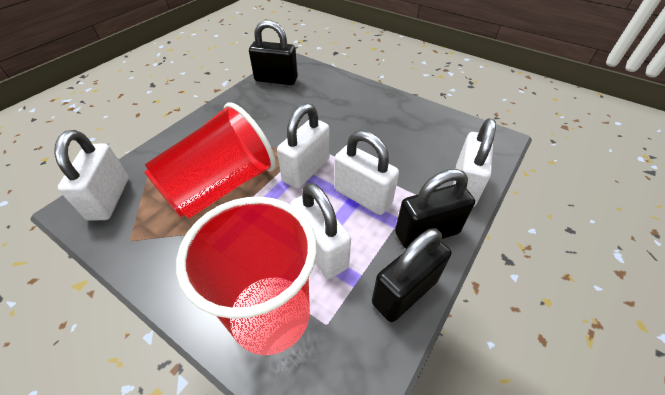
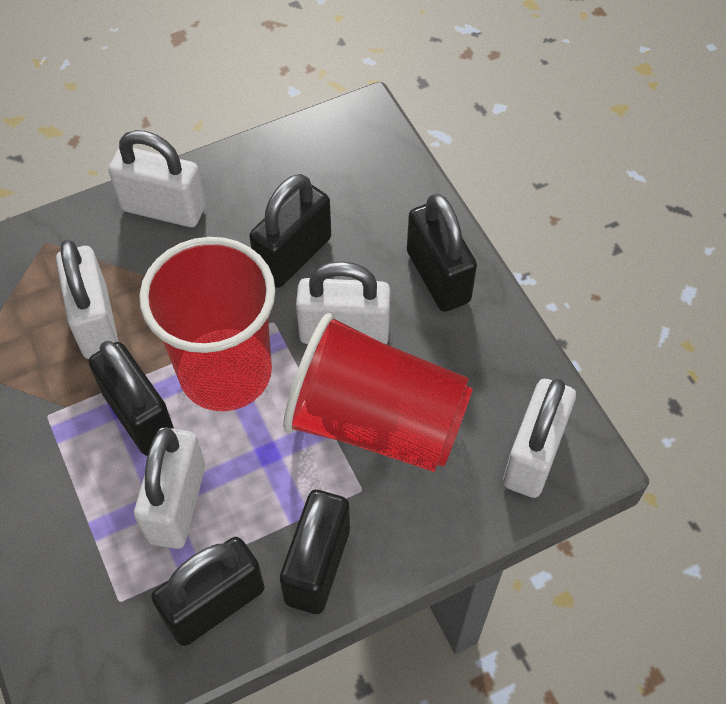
black padlock: [249,20,298,85] [372,228,451,322] [395,169,475,249] = 3 -> [89,341,174,456] [151,537,265,646] [249,174,331,288] [280,490,350,614] [407,194,477,312] = 5

